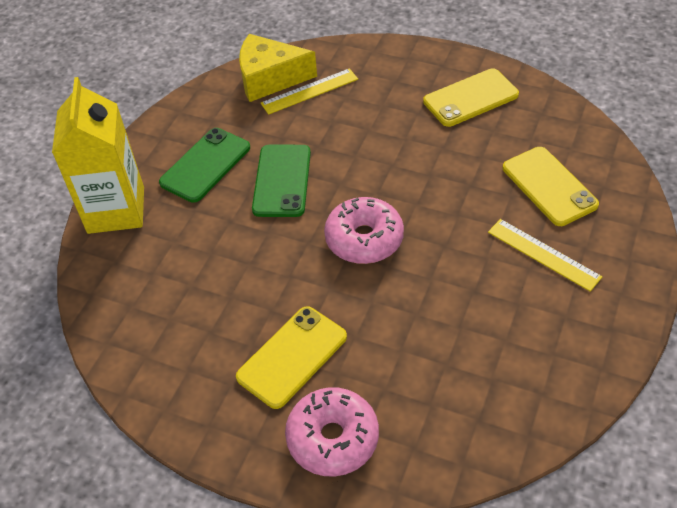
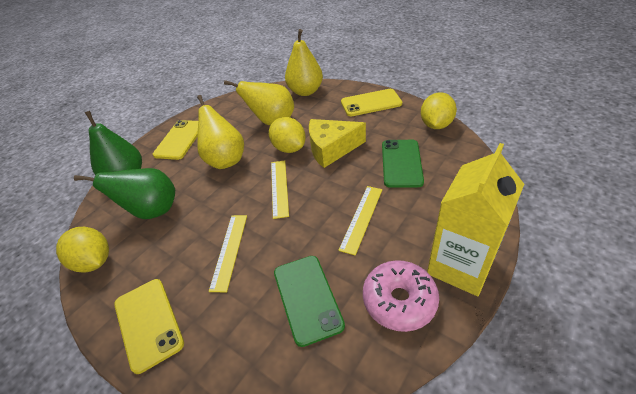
green pear: none = 0 -> [74,168,175,219] [85,111,142,175] = 2
pink donut: [285,387,379,476] [324,197,404,264] = 2 -> [363,260,439,332] = 1
yellow lemon: none = 0 -> [56,227,109,273] [269,117,306,153] [421,92,457,129] = 3
yellow pear: none = 0 -> [197,95,244,169] [224,80,294,125] [285,29,323,96] = 3
yellow ruler: [261,68,358,115] [488,219,602,292] = 2 -> [209,215,247,292] [271,160,289,219] [338,186,382,256] = 3

